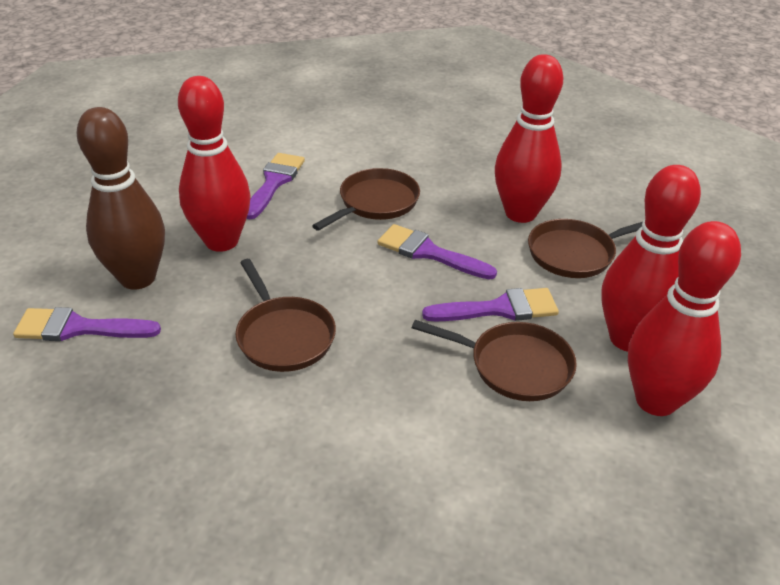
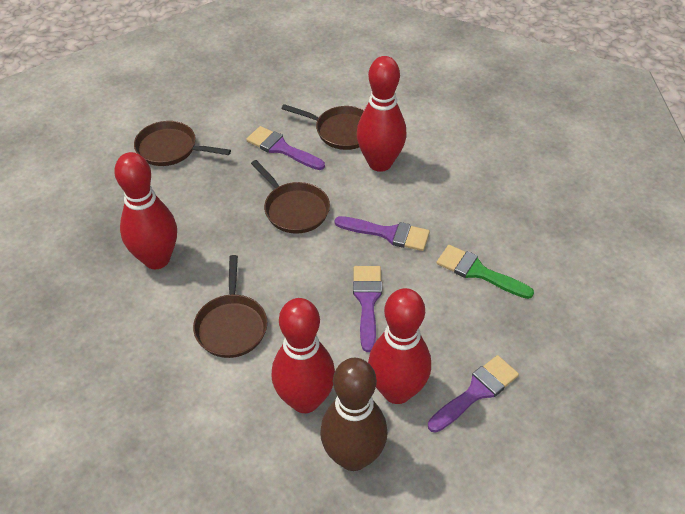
green brush: none = 0 -> [437,245,534,299] = 1

